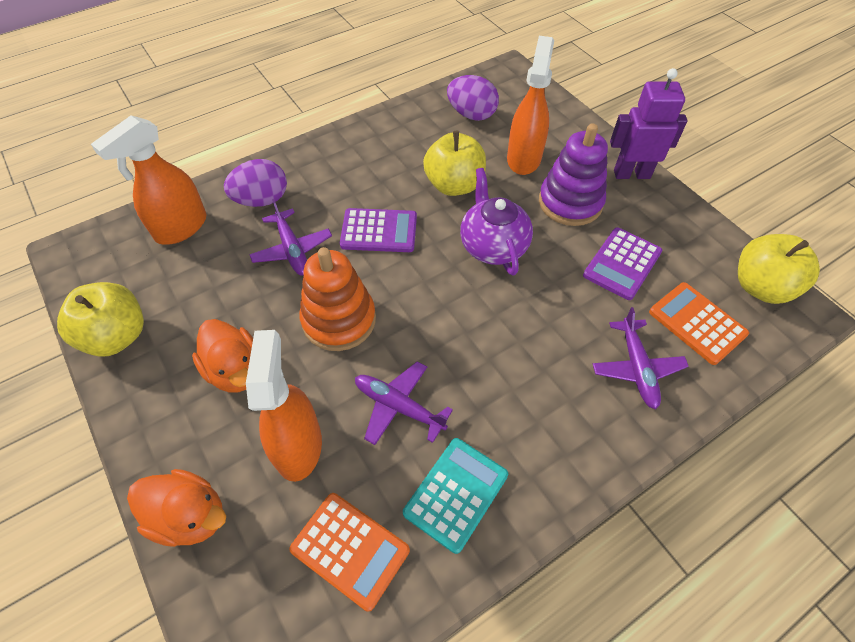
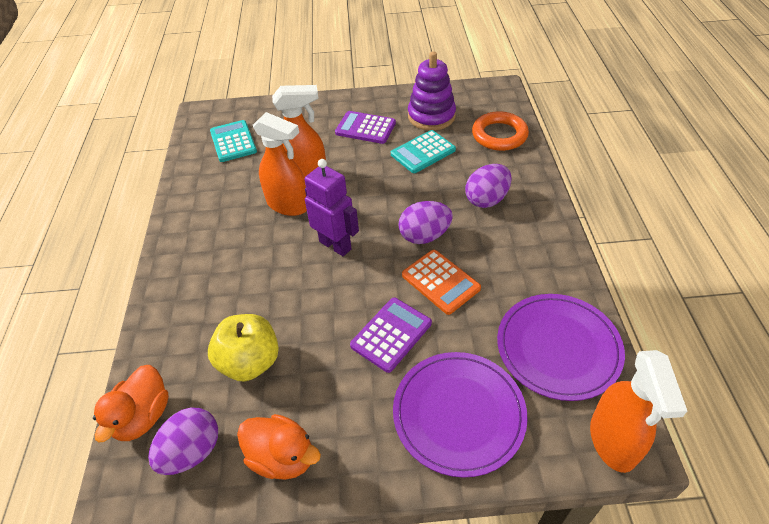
orange calculator: [289,493,410,612] [649,282,749,365] = 2 -> [402,250,481,315] = 1
orange ring: none = 0 -> [472,111,529,151] = 1
orange stacking toy: [299,247,376,351] = 1 -> none = 0
purple egg: [224,159,287,207] [447,75,499,121] = 2 -> [148,407,218,475] [398,201,453,244] [465,164,512,208] = 3
purple plane: [249,199,332,276] [355,361,453,445] [593,307,689,409] = 3 -> none = 0
purple plate: none = 0 -> [393,352,528,478] [497,294,625,401] = 2
purple teapot: [460,168,533,276] = 1 -> none = 0
turquoise calculator: [403,438,508,554] = 1 -> [210,120,257,162] [391,130,456,173] = 2
yellow apple: [57,282,144,357] [423,131,486,196] [738,234,820,304] = 3 -> [208,314,279,382] = 1

